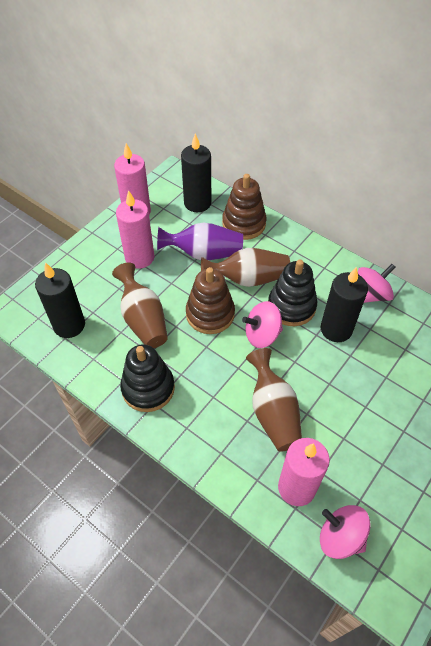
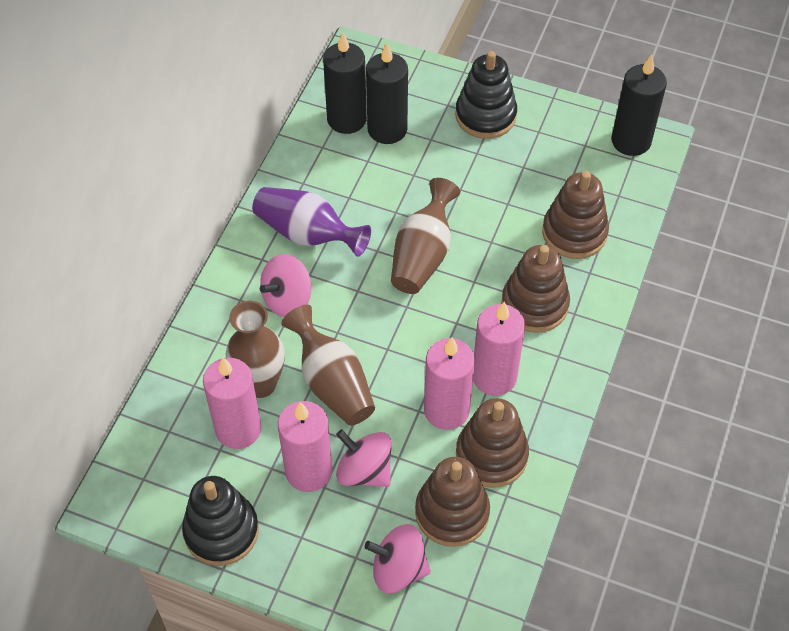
brown stacking toy: [186,267,235,334] [222,174,266,240] = 2 -> [415,457,490,547] [456,398,529,488] [501,245,570,333] [542,171,609,259] = 4
pink candle: [114,143,151,215] [116,190,155,269] [278,438,330,506] = 3 -> [203,357,261,449] [278,401,332,492] [424,337,475,430] [473,302,525,396] = 4

